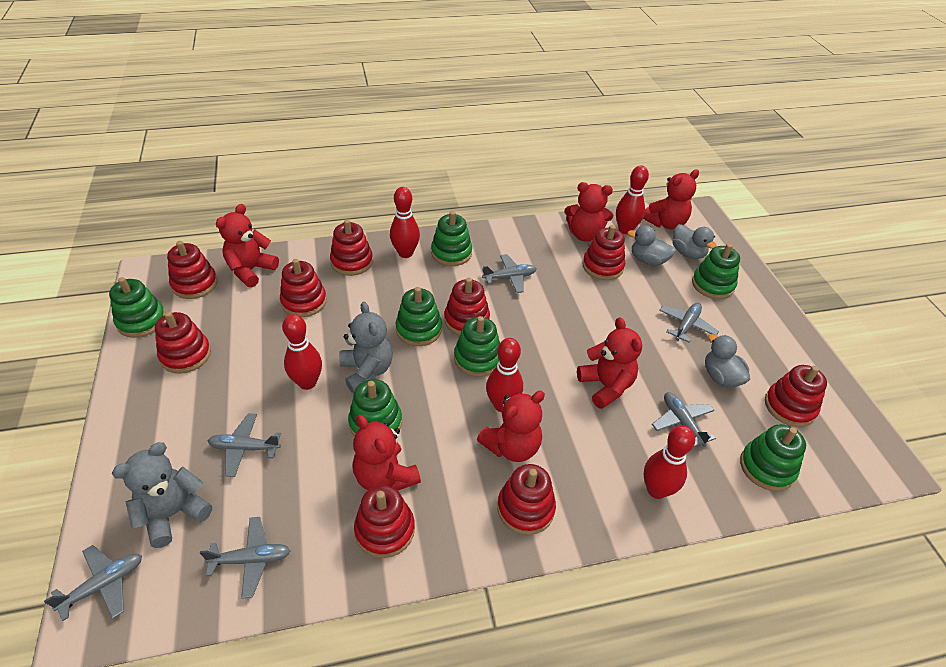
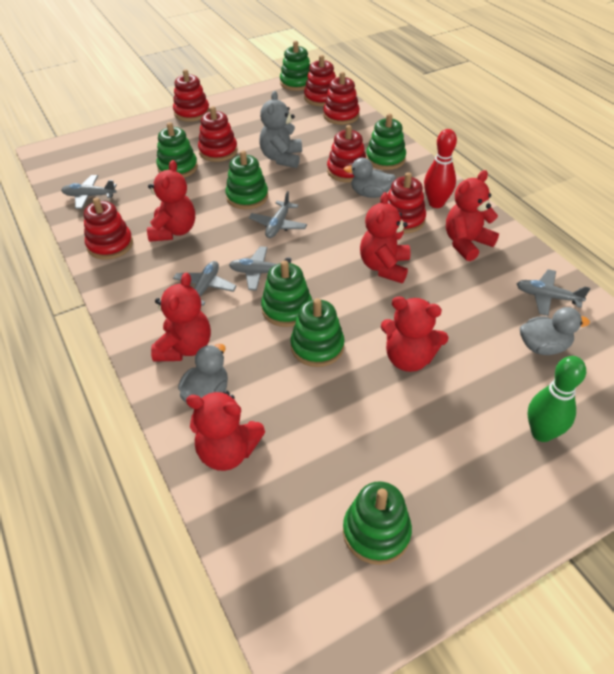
green bowling pin: none = 0 -> [528,356,586,442] = 1
grey plane: [44,545,142,621] [200,517,290,599] [208,413,281,477] [482,254,536,293] [652,392,716,447] [659,303,719,343] = 6 -> [61,175,117,209] [173,261,237,306] [229,246,291,291] [249,191,307,238] [517,269,590,316] = 5
grey teddy bear: [112,442,212,548] [339,302,393,393] = 2 -> [259,91,302,168] = 1
red bowling pin: [282,314,322,390] [390,187,420,258] [486,338,523,412] [616,166,649,234] [644,425,695,499] = 5 -> [424,129,457,208] = 1
red stacking toy: [155,312,211,374] [167,241,218,299] [280,259,327,317] [330,219,373,276] [354,485,415,558] [444,278,490,335] [497,464,556,535] [583,225,625,280] [765,365,827,427] = 9 -> [84,197,133,260] [173,69,210,122] [198,106,238,162] [304,55,336,106] [323,72,360,125] [327,125,366,182] [388,172,426,234] = 7

